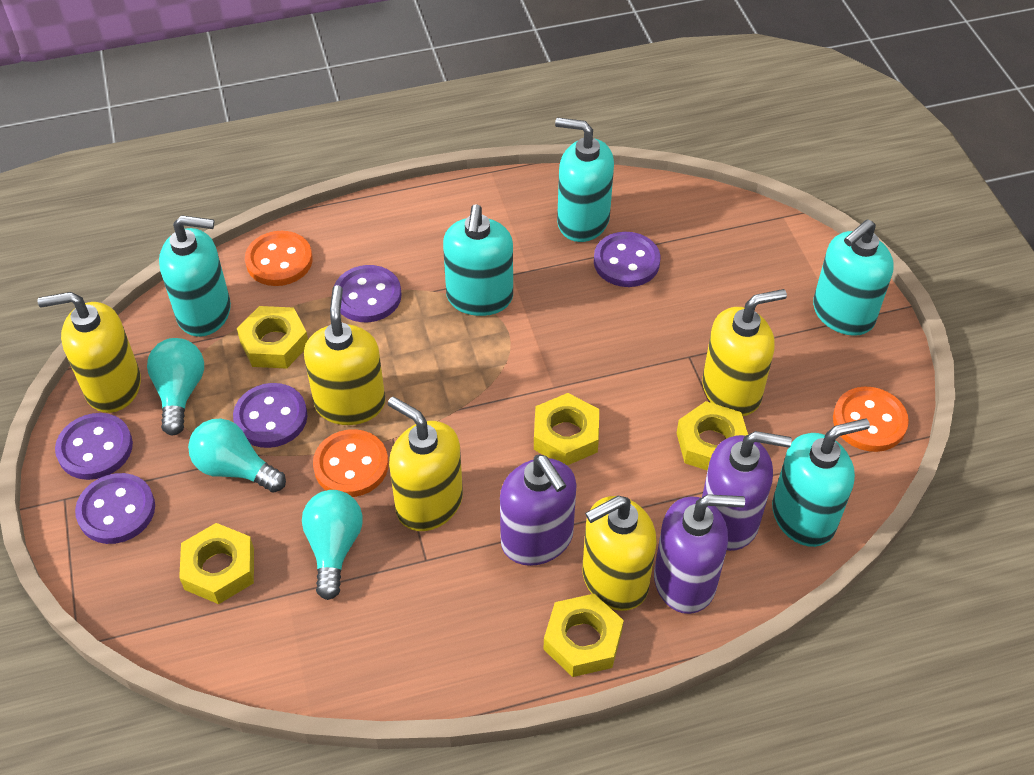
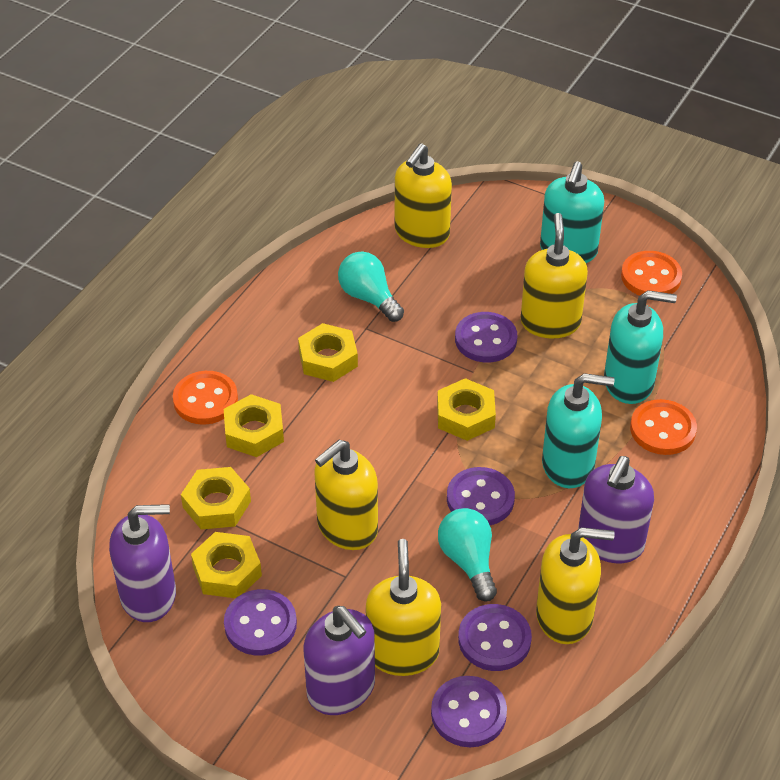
turquoise light bulb: [147,338,204,436] [188,419,286,493] [302,490,362,600] = 3 -> [338,251,404,322] [438,508,497,601] = 2
turquoise soap dispenser: [159,215,231,337] [443,204,513,316] [555,117,614,242] [772,419,870,547] [813,219,894,336] = 5 -> [540,161,604,263] [542,373,615,488] [604,290,677,404] = 3

